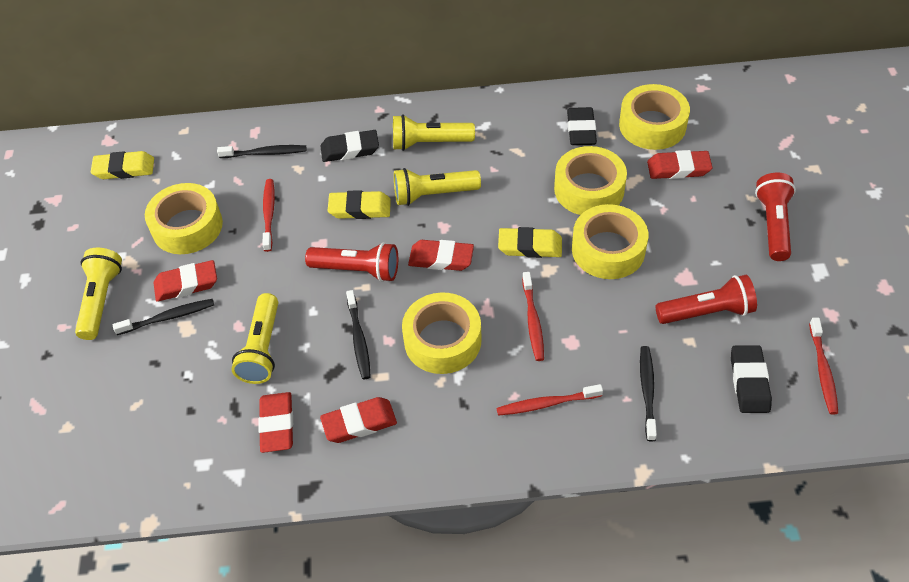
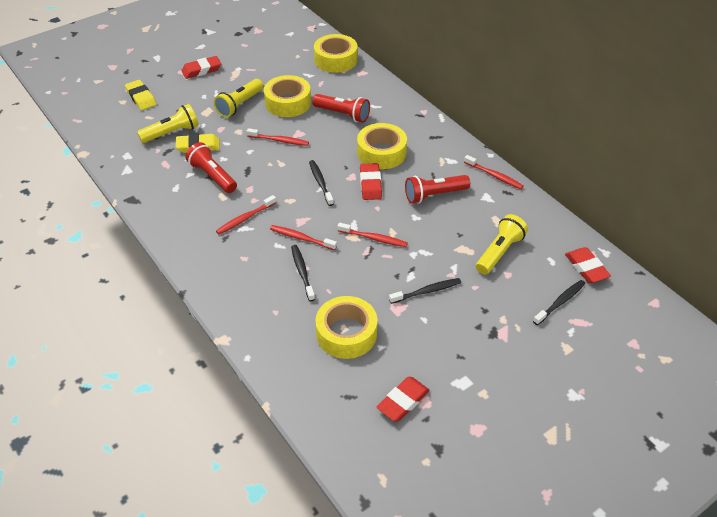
black eraser: [320,130,379,162] [567,107,597,145] [731,345,772,413] = 3 -> none = 0
red eraser: [154,260,217,302] [258,392,293,453] [320,397,397,443] [408,240,474,271] [647,150,713,179] = 5 -> [181,56,221,79] [360,163,382,200] [376,377,430,421] [565,247,611,283] = 4
red toothbrush: [262,179,275,252] [496,384,603,416] [522,272,544,361] [809,318,838,414] = 4 -> [216,195,277,234] [246,128,309,146] [270,225,337,250] [338,223,408,247] [464,155,524,189] = 5
yellow eraser: [91,151,154,179] [328,190,391,219] [498,227,562,258] = 3 -> [125,80,156,110] [176,134,220,153] = 2
yellow flashlight: [75,248,122,340] [231,293,278,384] [393,114,475,151] [394,168,481,206] = 4 -> [137,104,199,143] [214,79,263,118] [476,214,528,275] = 3
yellow tape: [145,183,223,254] [402,292,482,374] [554,146,627,215] [572,204,648,279] [619,84,690,150] = 5 -> [264,75,311,117] [314,34,358,73] [315,296,377,359] [357,123,407,169] = 4

